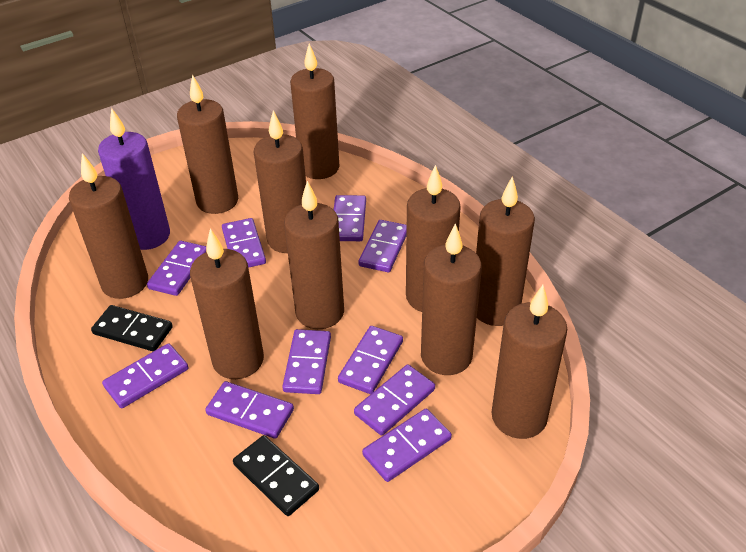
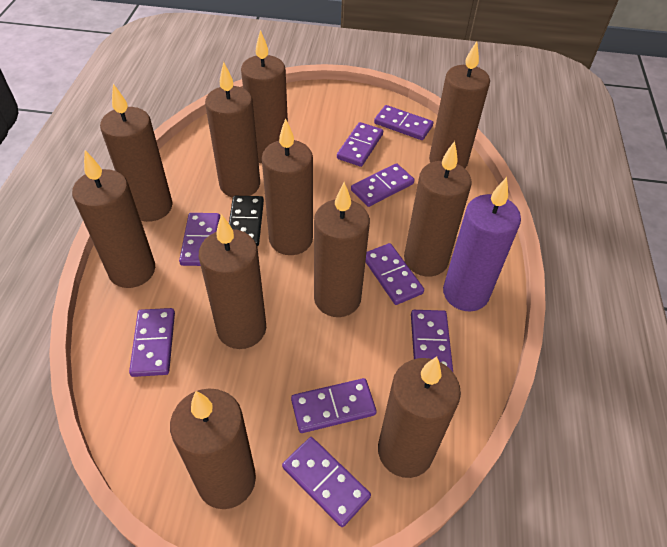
black domino: [91,305,173,351] [233,435,319,516] = 2 -> [229,196,264,247] = 1
brown candle: [69,153,148,299] [177,75,238,214] [190,229,264,379] [254,110,306,253] [284,181,344,329] [290,44,339,179] [406,165,461,312] [421,223,482,375] [476,176,535,326] [492,285,567,439] = 10 -> [72,150,155,288] [100,84,172,222] [170,388,256,509] [199,214,266,349] [205,62,260,198] [241,30,288,164] [262,118,313,255] [314,182,370,317] [378,357,461,478] [404,141,472,277] [429,41,490,168] = 11
purple domino: [102,343,189,408] [147,241,206,296] [205,381,294,439] [222,218,266,268] [282,329,331,394] [334,195,366,241] [338,326,403,394] [354,364,435,436] [358,220,407,272] [362,409,452,482] = 10 -> [129,308,175,377] [179,213,220,266] [282,437,371,527] [291,378,377,433] [337,122,383,167] [351,163,414,207] [365,243,424,305] [374,105,433,140] [411,310,453,372] = 9

